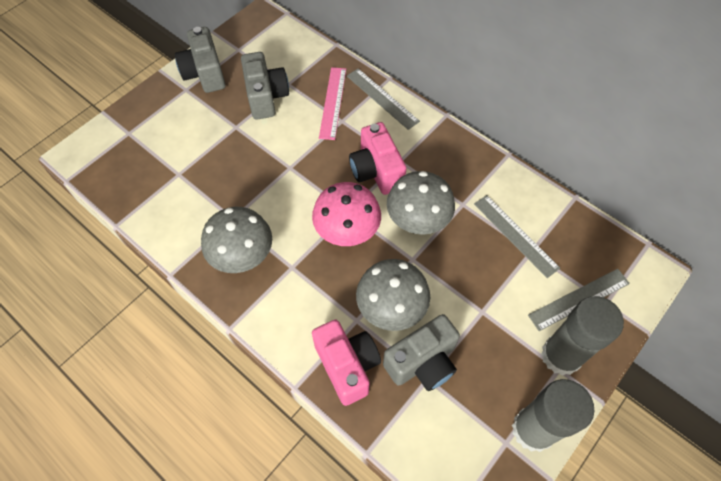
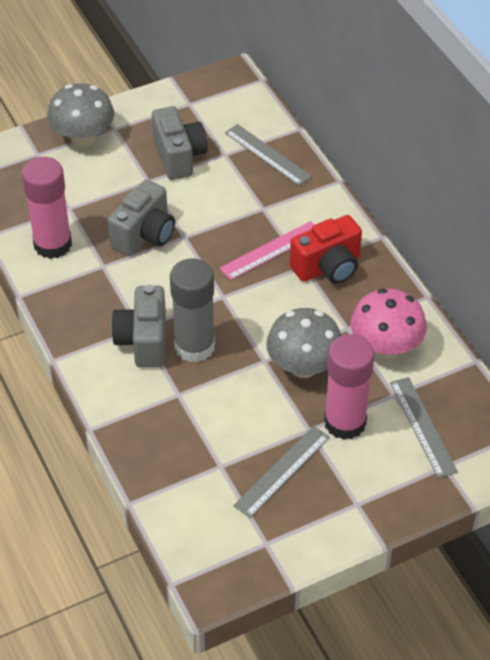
grey glue stick: [512,379,595,452] [541,296,624,376] = 2 -> [170,258,215,363] = 1
grey mushroom: [201,207,272,273] [356,259,430,331] [387,171,455,235] = 3 -> [47,83,114,147] [266,308,341,378] = 2
pink camera: [312,320,381,406] [349,122,407,195] = 2 -> none = 0
pink glue stick: none = 0 -> [21,157,72,259] [324,334,374,440] = 2
red camera: none = 0 -> [290,215,362,284] = 1

